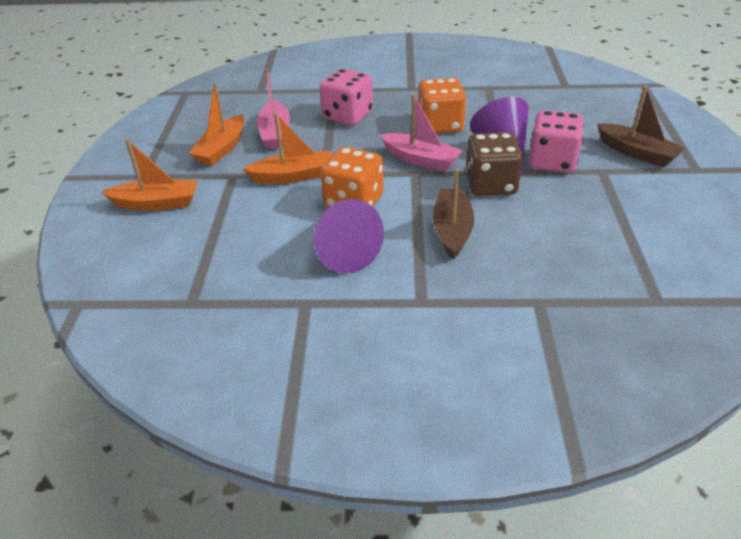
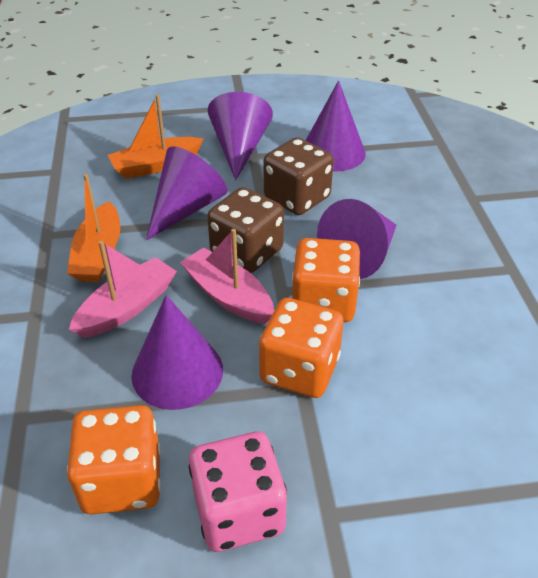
brown boat: [433,168,474,259] [597,85,686,167] = 2 -> none = 0
brown dice: [465,132,523,196] = 1 -> [207,187,284,273] [263,137,334,215] = 2
orange boat: [102,139,198,211] [188,83,244,166] [243,113,333,184] = 3 -> [67,174,120,282] [107,94,203,179] = 2
orange dice: [321,147,384,208] [418,78,466,133] = 2 -> [67,405,161,515] [259,298,343,398] [292,238,360,322] = 3
pink dice: [320,69,373,125] [529,110,584,173] = 2 -> [189,432,287,552] = 1
purple cone: [314,199,384,273] [470,97,529,177] = 2 -> [131,295,223,410] [146,146,228,240] [208,92,273,180] [306,81,366,172] [317,199,396,279] = 5

